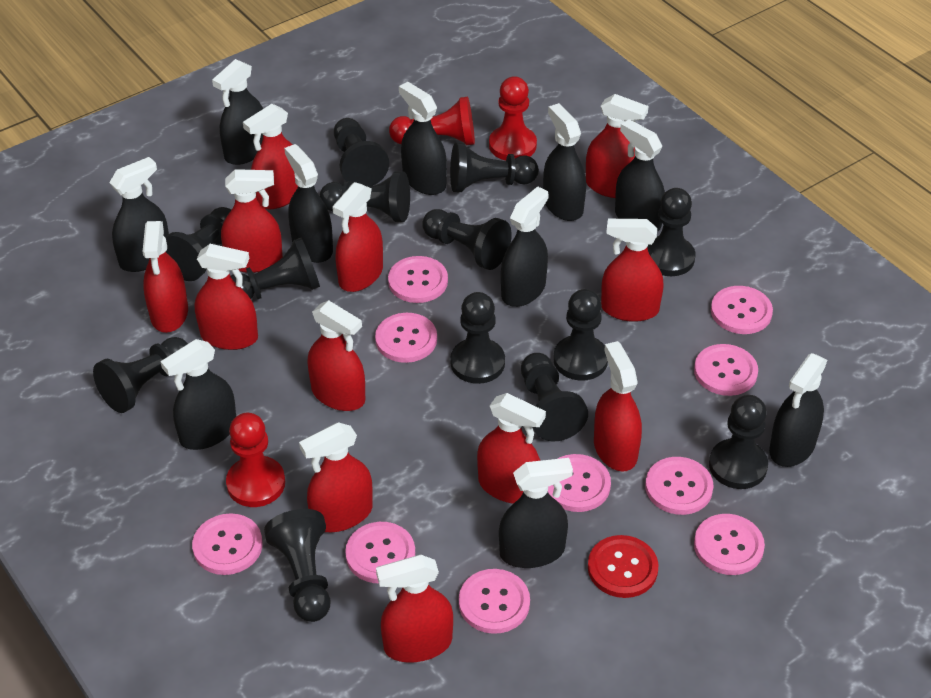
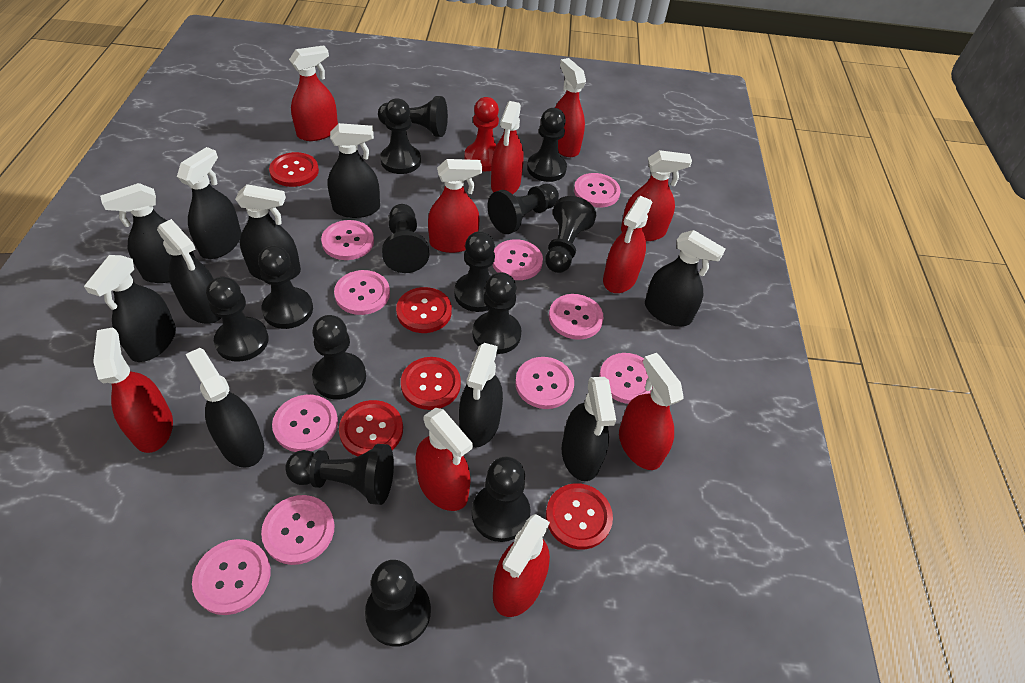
black pawn: [93,337,188,413] [165,207,231,281] [231,238,320,299] [264,509,331,622] [320,171,410,222] [334,118,389,187] [422,209,512,270] [450,142,539,192] [450,292,505,384] [521,353,588,441] [553,289,608,381] [647,188,695,276] [709,395,768,489] = 13 -> [206,277,269,362] [258,245,313,329] [285,444,394,505] [312,315,366,400] [365,560,431,647] [378,96,448,137] [380,98,421,174] [382,204,429,273] [454,231,495,312] [472,272,521,354] [472,456,531,542] [488,184,559,234] [527,108,567,182] [545,196,596,273] = 14
red button: [588,535,659,598] = 1 -> [269,152,319,187] [339,400,403,456] [396,287,452,333] [401,357,461,410] [546,483,613,550] = 5
red pawn: [226,413,285,507] [389,97,475,145] [489,76,537,161] = 3 -> [465,97,499,171] = 1
red spray bottle: [142,221,188,333] [195,244,258,350] [221,169,283,273] [243,104,298,209] [299,422,373,532] [307,300,365,411] [332,182,383,292] [376,555,453,663] [477,393,546,504] [586,94,648,198] [594,341,642,472] [601,219,664,322] = 12 -> [93,327,173,453] [289,45,338,141] [415,408,473,511] [428,159,482,253] [491,101,524,194] [493,514,550,617] [555,58,586,157] [603,196,652,293] [619,353,684,470] [621,150,692,241] = 10

